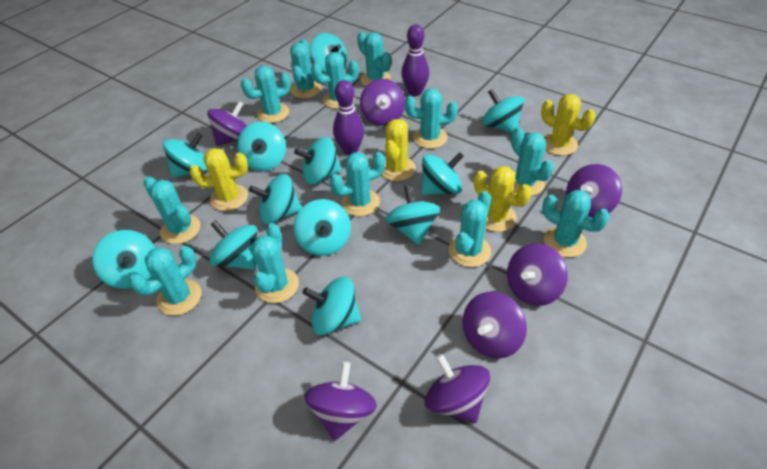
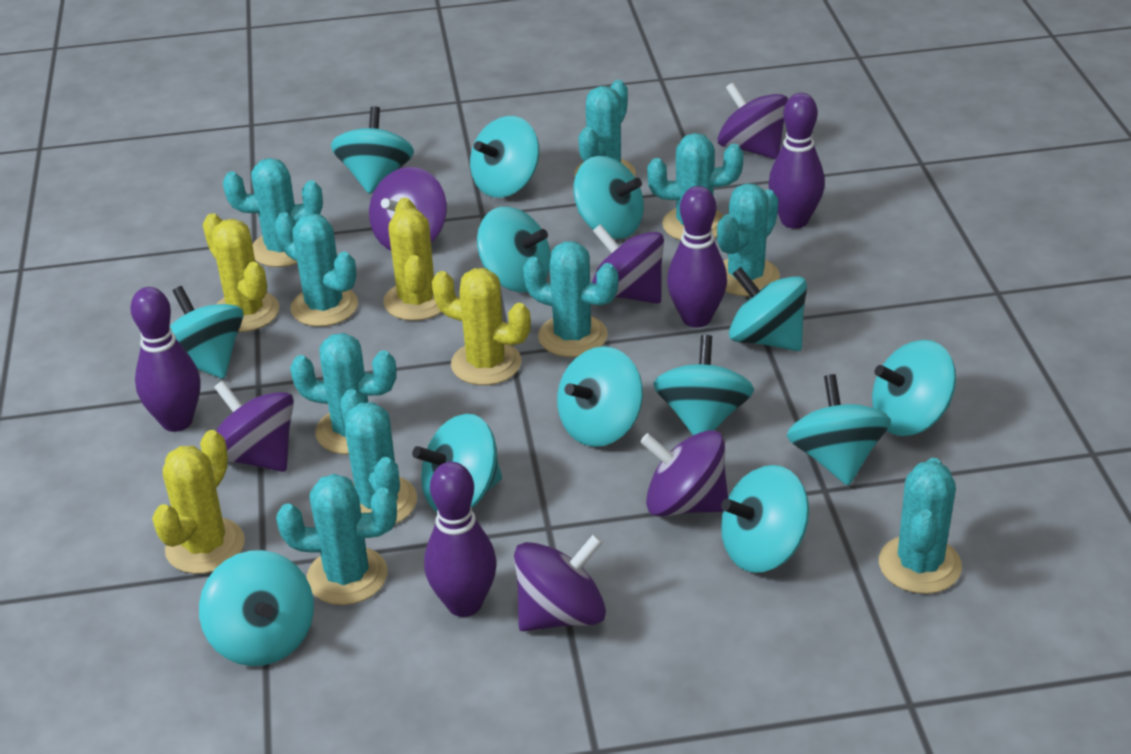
purple bowling pin: [333,80,364,155] [401,24,429,96] = 2 -> [130,287,201,432] [424,462,497,617] [667,186,727,328] [768,93,825,229] = 4
purple spinning top: [207,101,246,146] [304,362,377,441] [360,79,405,126] [425,354,490,423] [463,292,527,359] [507,243,568,306] [566,164,622,218] = 7 -> [214,381,294,472] [369,167,447,250] [514,534,606,631] [592,224,664,304] [640,430,728,517] [717,83,788,159] = 6
turquoise cactus: [129,246,201,316] [143,176,200,244] [241,66,291,123] [252,223,299,303] [290,39,321,98] [311,52,359,109] [330,152,385,216] [357,31,391,86] [405,88,458,149] [449,191,491,267] [511,127,554,196] [542,190,610,258] = 12 -> [223,158,323,267] [275,212,358,327] [276,474,397,605] [290,333,397,455] [341,389,417,524] [523,241,618,357] [574,80,636,176] [647,133,744,240] [717,183,780,296] [879,458,962,594] = 10
turquoise spinning top: [93,230,155,289] [163,133,207,178] [209,220,257,270] [237,122,286,171] [249,174,302,224] [294,137,342,185] [294,199,351,256] [302,277,361,335] [311,33,347,72] [385,185,440,245] [422,152,464,195] [482,89,524,133] = 12 -> [170,286,243,379] [199,550,314,666] [331,106,414,194] [412,414,502,512] [470,116,539,198] [477,207,551,292] [557,346,643,447] [573,156,644,239] [653,335,754,435] [721,465,809,573] [729,267,807,351] [787,374,891,486] [872,340,956,436] = 13

